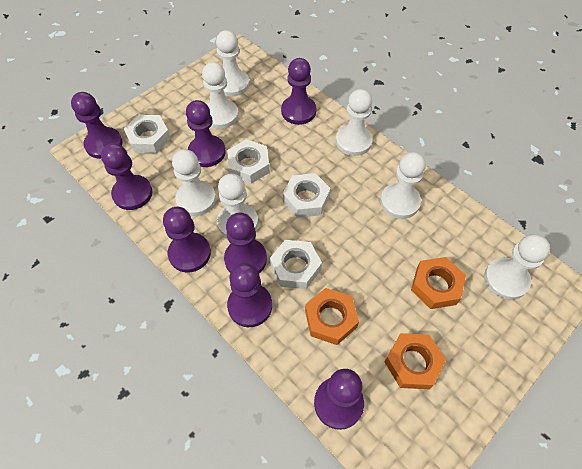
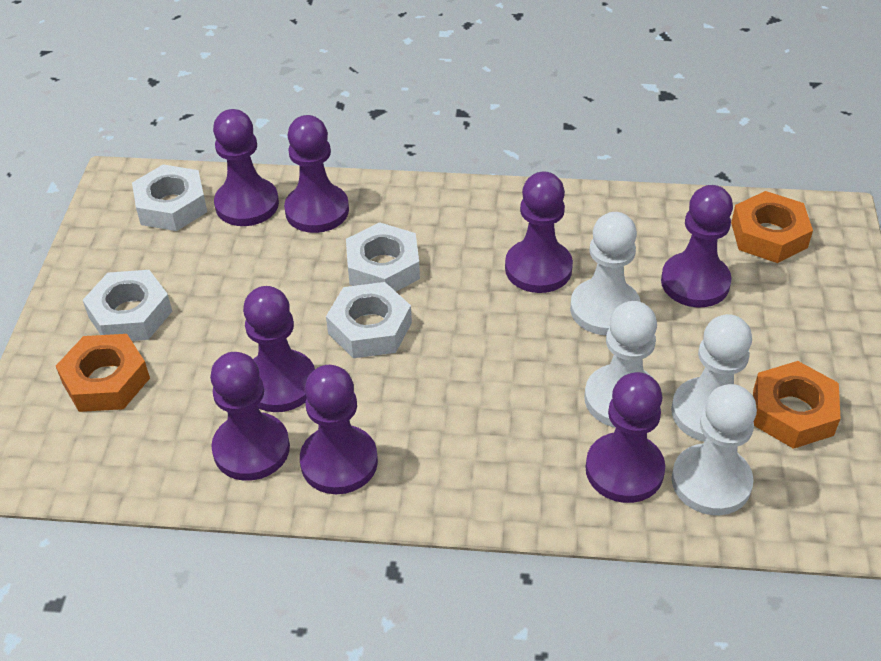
white pawn: [172,149,216,216] [202,62,239,129] [216,30,249,97] [217,174,258,238] [336,89,373,156] [380,152,426,219] [484,234,550,300] = 7 -> [570,212,641,335] [584,301,657,428] [671,314,752,442] [672,384,757,515] = 4

